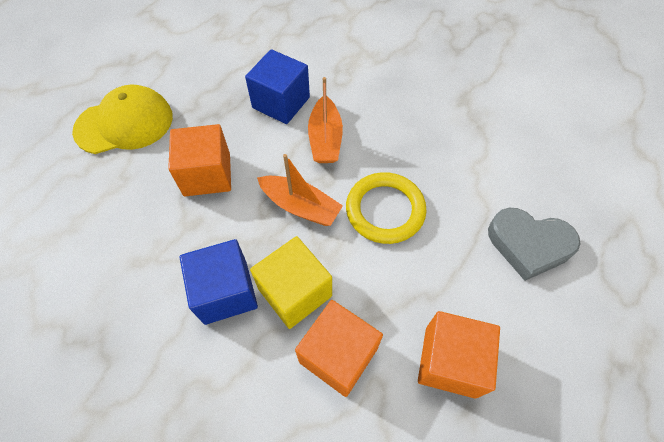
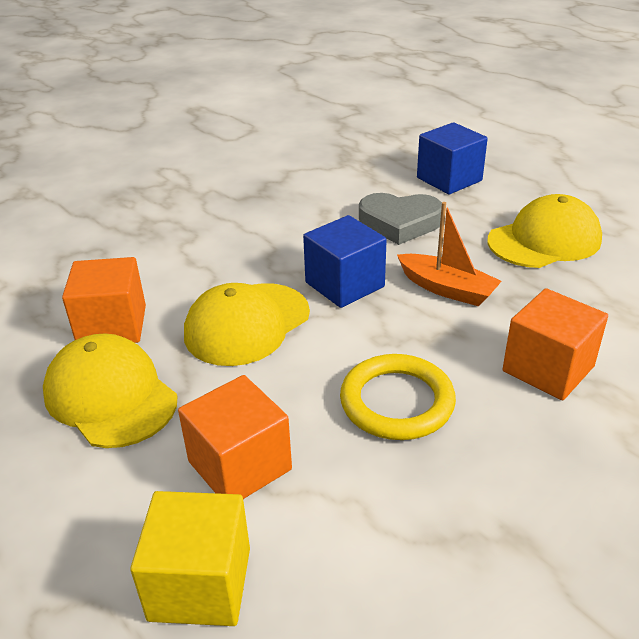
orange boat: [257,154,343,226] [308,77,343,163] = 2 -> [397,202,502,306] = 1
yellow cap: [72,85,173,154] = 1 -> [43,333,177,448] [184,283,310,366] [487,194,602,268] = 3

